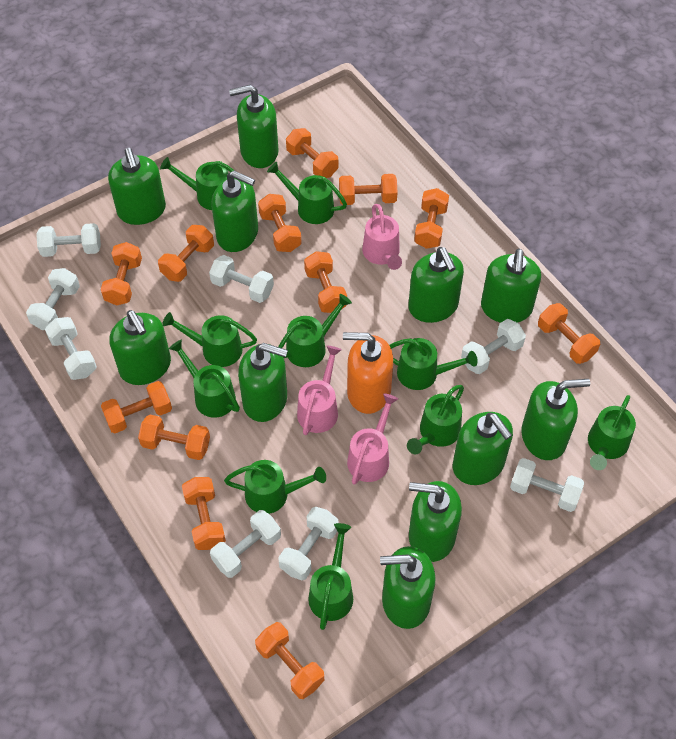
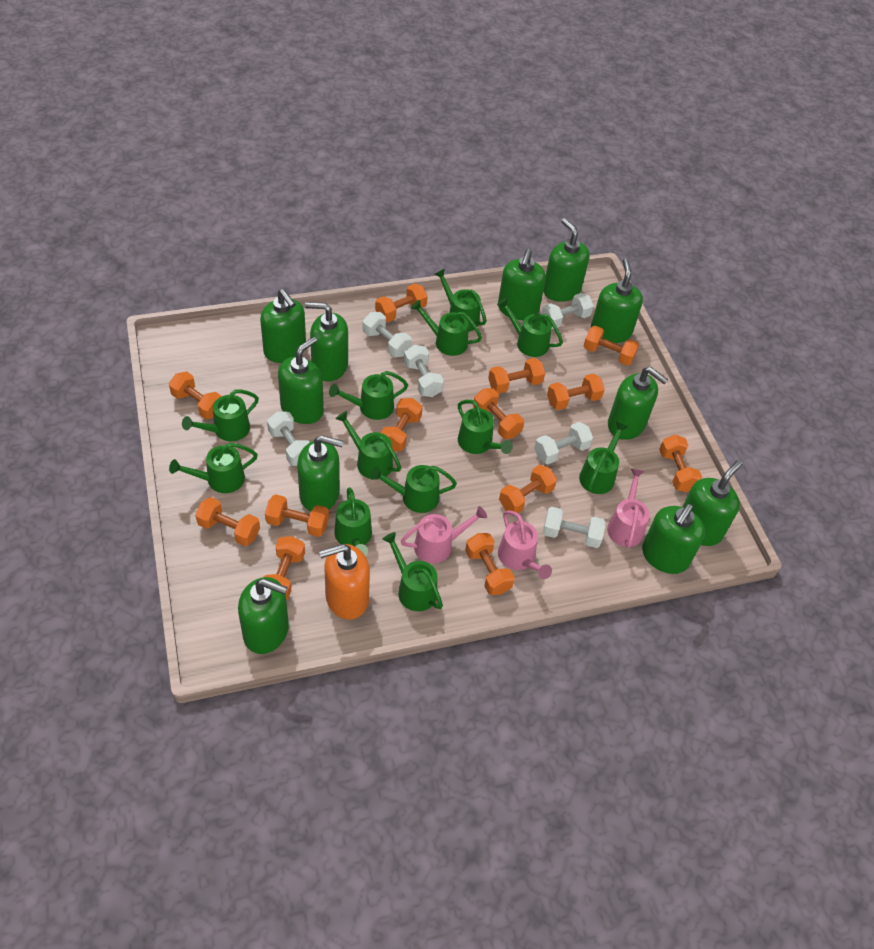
green watering can: [160,157,235,210] [162,312,257,367] [169,340,240,418] [224,460,326,514] [267,162,347,224] [278,294,352,367] [308,523,353,630] [389,338,478,390] [407,385,464,454] [588,395,636,470] = 10 -> [169,443,258,493] [182,389,259,441] [329,371,408,420] [334,487,372,556] [335,411,401,479] [370,465,457,513] [382,532,443,611] [411,300,482,356] [434,269,487,332] [458,400,513,454] [497,297,563,357] [579,422,628,494] = 12
orange dumbbell: [101,242,142,305] [101,381,172,433] [138,415,210,460] [158,225,214,282] [182,477,226,550] [255,622,324,699] [258,194,301,252] [286,128,338,178] [304,251,347,313] [339,174,398,205] [414,188,449,249] [538,303,600,364] = 12 -> [169,372,222,419] [195,497,260,546] [264,536,305,600] [265,495,329,537] [375,284,428,322] [381,398,423,451] [465,533,515,595] [473,388,524,439] [488,358,545,394] [499,465,557,513] [547,374,605,410] [584,326,639,366] [659,435,702,492] = 13
white dumbbell: [26,268,80,330] [36,223,101,257] [45,317,97,380] [209,255,274,303] [210,510,281,578] [279,507,339,581] [461,319,526,374] [510,458,584,512] = 8 -> [267,412,310,466] [363,312,412,357] [404,345,444,397] [534,422,593,464] [541,293,594,329] [543,507,605,548] = 6

